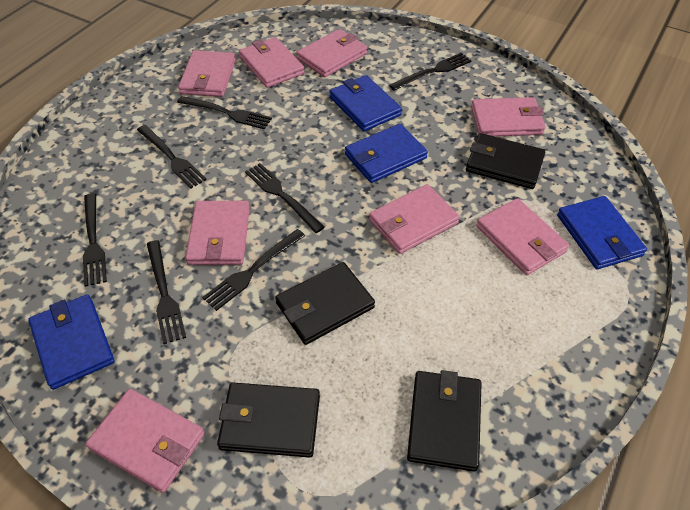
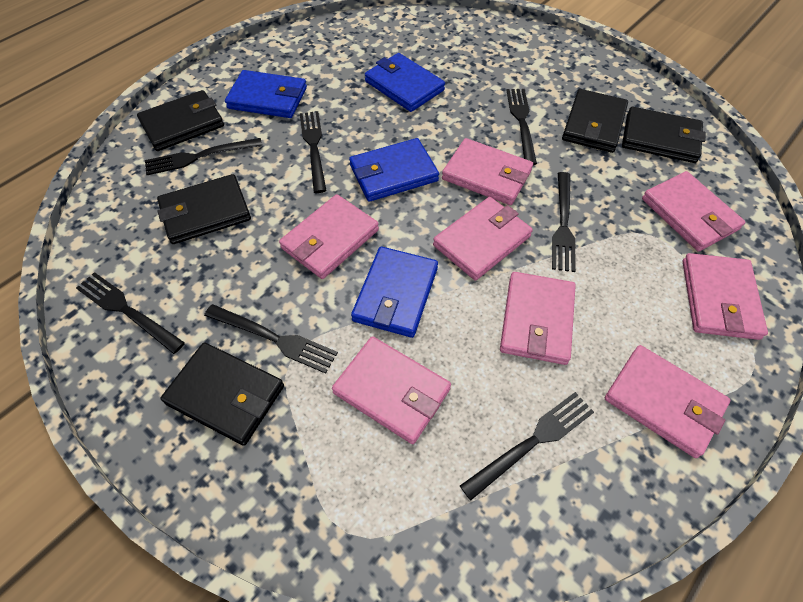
black wallet: [217,383,320,458] [275,262,375,345] [407,370,482,471] [466,133,545,189] = 4 -> [137,90,224,151] [157,174,251,244] [161,342,284,446] [562,89,628,153] [622,107,706,163] = 5

